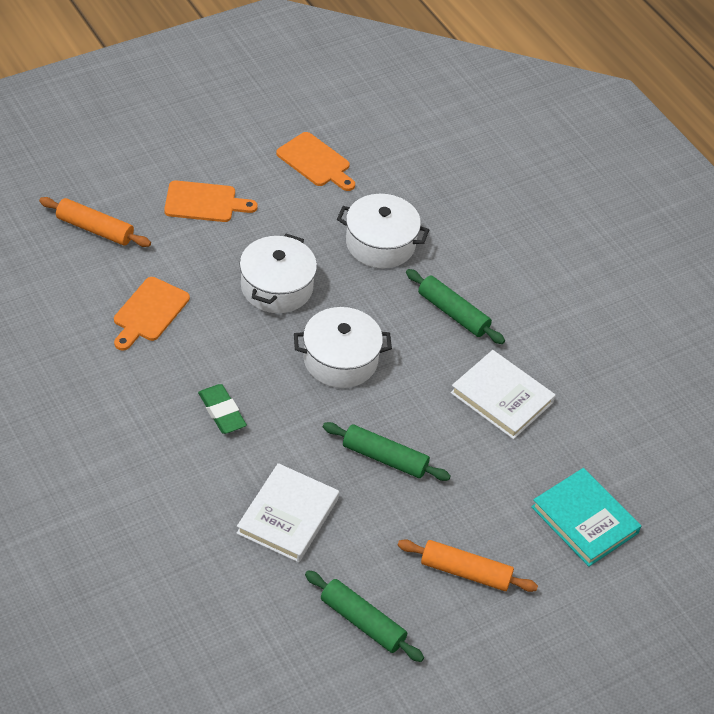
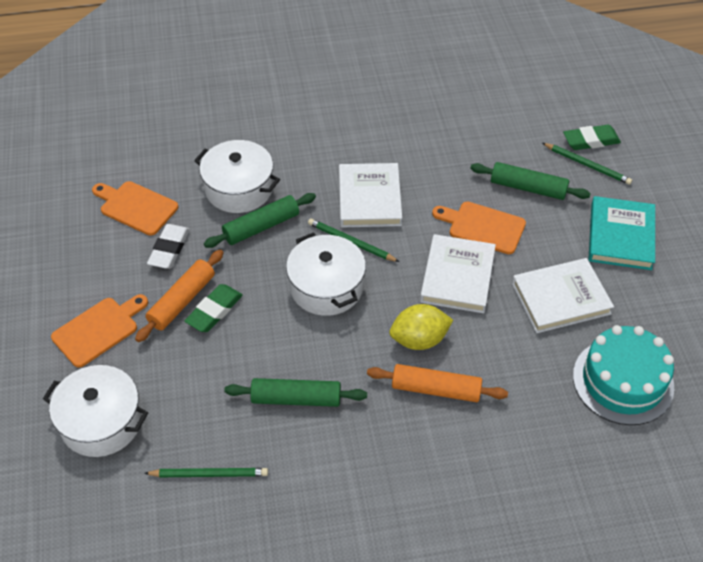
green eraser: [198,384,247,434] = 1 -> [184,284,243,332] [563,125,621,150] = 2
green pencil: none = 0 -> [144,468,268,477] [308,218,399,262] [543,143,632,185] = 3
turquoise cake: none = 0 -> [573,325,674,425] = 1
white book: [237,463,339,563] [450,350,555,439] = 2 -> [339,163,402,227] [420,234,496,313] [512,258,614,333] = 3
white eraser: none = 0 -> [147,224,190,269] = 1
yellow lemon: none = 0 -> [389,304,453,350] = 1

